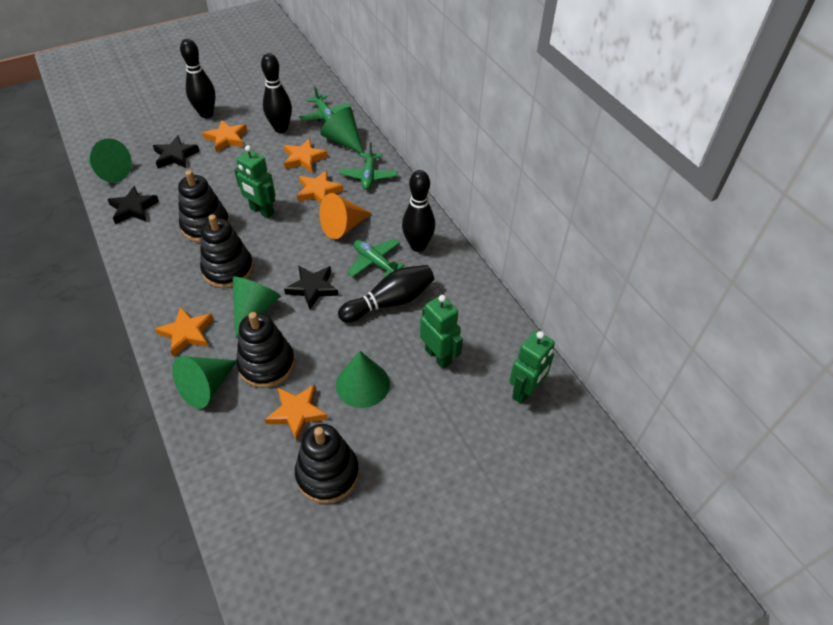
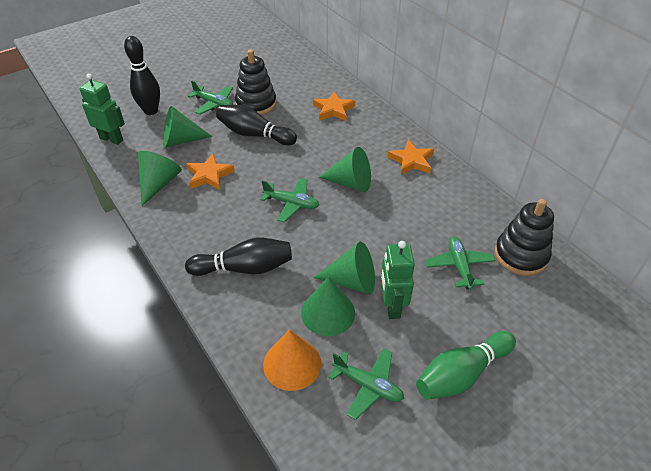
black bowling pin: [180,39,215,118] [261,53,292,133] [338,265,434,322] [402,170,435,252] = 4 -> [124,36,160,115] [185,238,292,276] [216,105,297,145] = 3
black stacking toy: [178,170,230,243] [200,214,254,288] [236,312,295,388] [295,424,359,504] = 4 -> [235,50,276,115] [495,199,554,276] = 2
black star: [107,186,159,224] [153,136,199,168] [284,266,339,310] = 3 -> none = 0
green bowling pin: none = 0 -> [416,331,516,400] = 1
green plane: [299,86,351,121] [339,142,398,190] [347,239,405,278] = 3 -> [188,81,233,115] [260,178,319,222] [328,348,404,420] [425,236,496,290] = 4
green robot: [234,145,276,218] [420,295,463,369] [509,330,555,404] = 3 -> [80,74,125,145] [380,241,415,319] = 2
orange star: [155,306,214,357] [202,120,247,153] [264,384,328,441] [284,138,328,172] [297,170,343,203] = 5 -> [186,153,234,190] [313,91,355,121] [388,140,434,175] = 3

